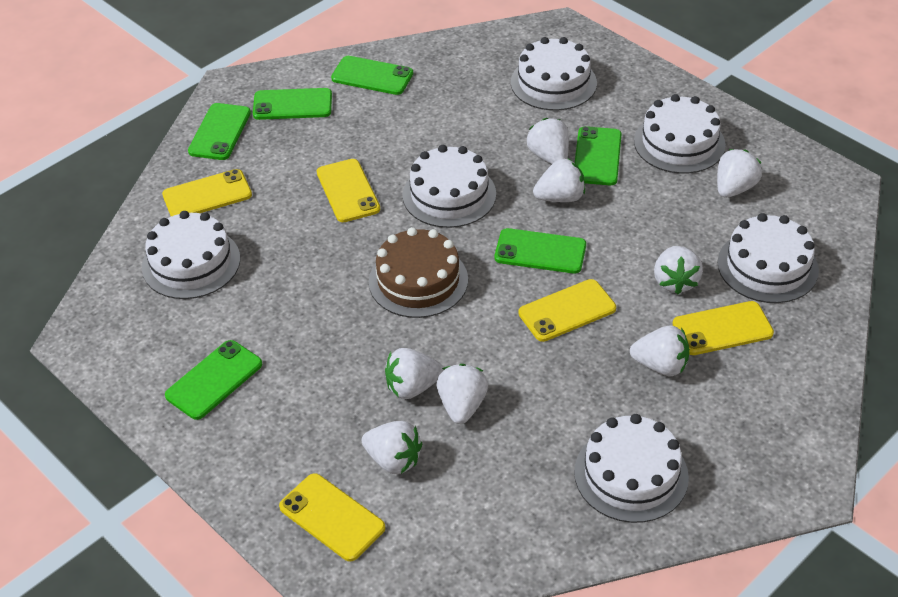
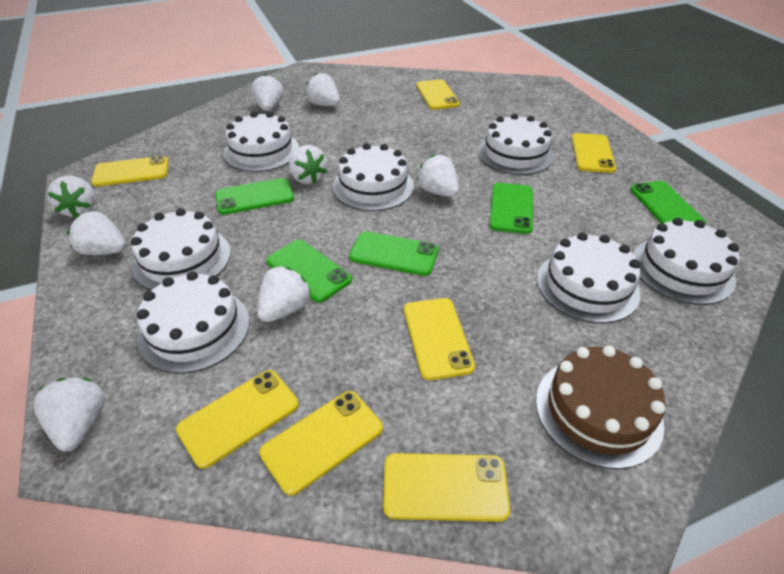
green phone: [165,340,262,420] [188,103,251,160] [253,88,332,120] [331,56,413,95] [495,228,586,274] [575,126,622,185] = 6 -> [215,178,294,215] [266,240,352,303] [349,231,439,276] [489,183,533,234] [630,181,706,224] = 5
white cake: [142,211,240,299] [403,145,496,228] [511,37,597,111] [574,414,689,523] [634,94,726,174] [717,213,819,303] = 6 -> [131,208,231,290] [137,271,250,374] [224,112,299,172] [333,143,414,211] [478,114,554,175] [537,232,640,323] [633,218,739,305] = 7
yellow phone: [162,169,252,216] [279,473,385,562] [317,159,380,222] [518,279,616,342] [673,301,774,355] = 5 -> [91,155,169,187] [176,370,299,469] [259,391,383,496] [383,453,510,522] [404,298,475,380] [416,79,460,110] [571,133,616,173] = 7

